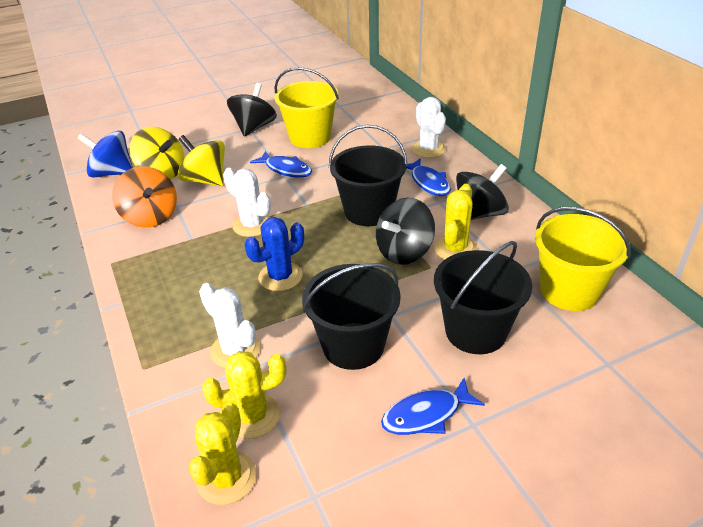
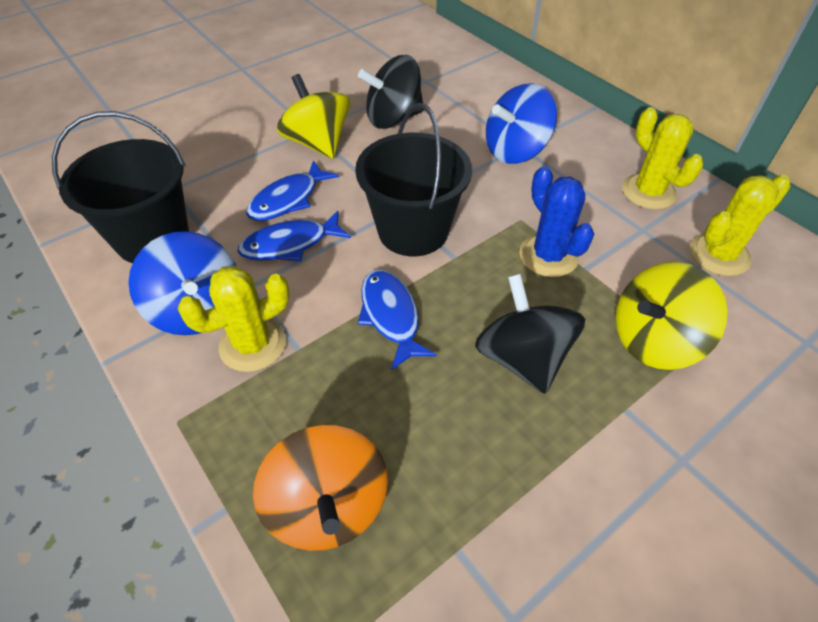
black bucket: [302,263,401,370] [329,125,408,226] [434,241,532,354] = 3 -> [52,111,189,263] [355,103,472,256] = 2
black spinning top: [227,83,277,137] [376,198,435,265] [456,164,509,220] = 3 -> [358,55,424,129] [475,274,585,394] = 2
blue spinning top: [77,131,133,178] = 1 -> [128,231,236,335] [486,83,557,164] = 2
white cactus: [199,283,260,368] [223,168,271,237] [411,97,446,158] = 3 -> none = 0
yellow bucket: [274,67,339,148] [535,207,631,311] = 2 -> none = 0

